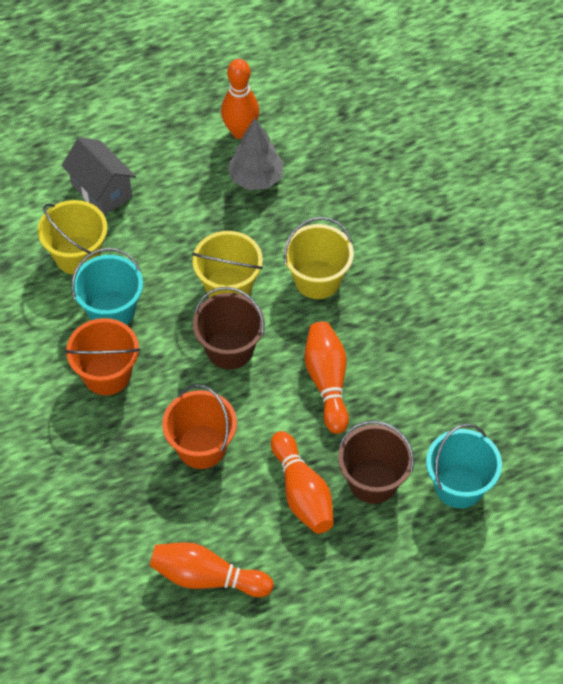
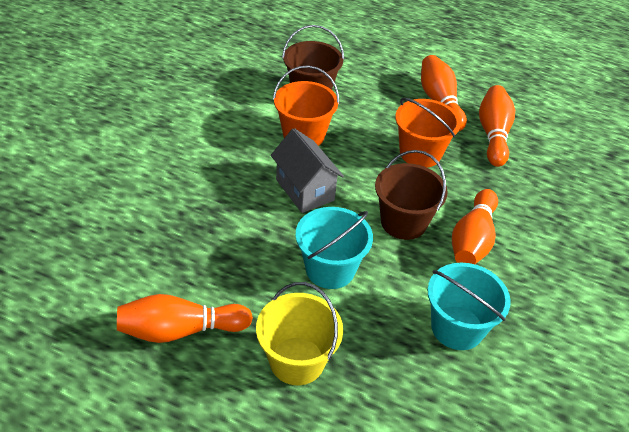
grey tree: [228,118,284,190] = 1 -> none = 0
yellow bucket: [38,200,107,275] [192,231,263,297] [284,217,354,299] = 3 -> [256,282,343,385] = 1

